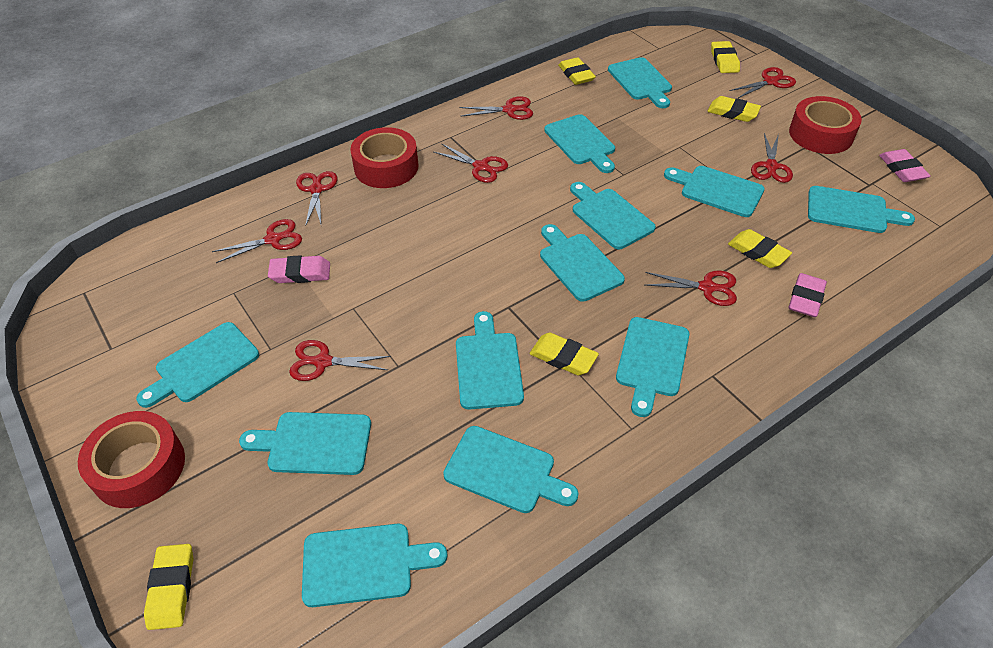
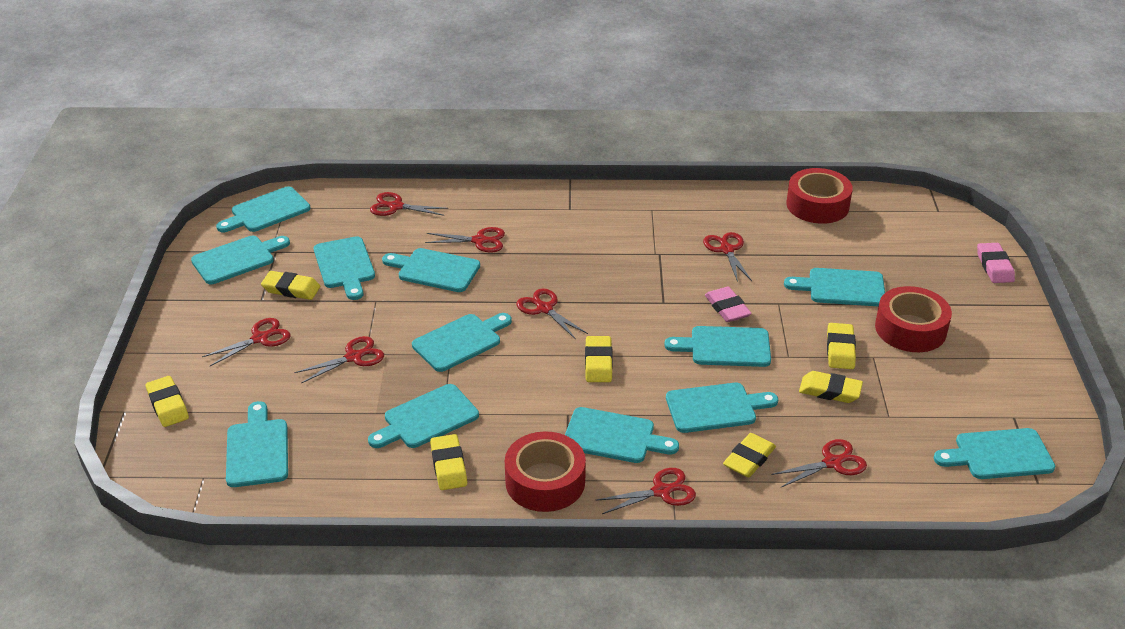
pink eraser: [268,255,330,283] [788,273,827,317] [879,149,931,182] = 3 -> [705,287,752,322] [977,243,1015,283] = 2
yellow eraser: [144,544,194,630] [530,333,599,375] [558,57,596,85] [707,96,761,122] [711,41,740,73] [728,229,792,268] = 6 -> [146,376,189,427] [261,271,320,300] [430,434,467,490] [585,336,613,382] [723,433,776,477] [799,371,863,403] [827,323,856,369] = 7

